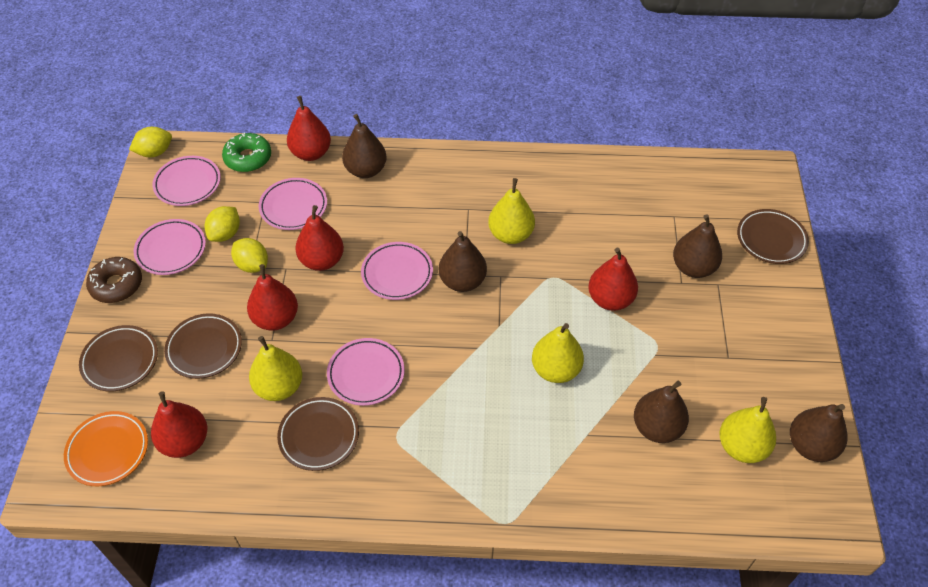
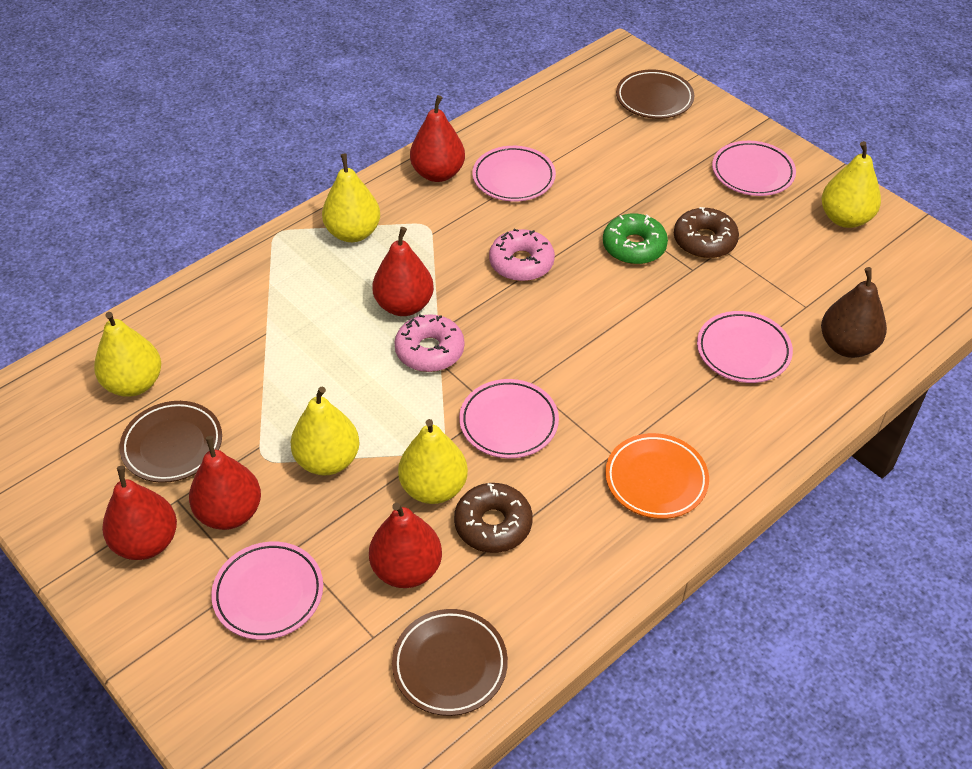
brown donut: [86,257,142,303] = 1 -> [454,483,533,553] [674,207,739,258] = 2
brown pear: [342,114,387,178] [439,231,487,292] [634,381,689,443] [673,214,722,278] [790,404,847,462] = 5 -> [821,267,887,358] = 1
brown plate: [79,325,158,391] [164,313,242,379] [277,397,359,471] [737,209,809,264] = 4 -> [120,401,222,483] [392,609,508,716] [616,70,694,119] = 3
pink donut: none = 0 -> [394,314,465,372] [489,229,555,281] = 2
yellow lemon: [129,127,172,157] [205,206,240,242] [231,238,268,273] = 3 -> none = 0
yellow pear: [249,336,302,401] [488,178,535,244] [532,323,584,383] [719,397,776,463] = 4 -> [94,312,161,397] [291,387,360,476] [322,154,380,242] [398,419,468,504] [822,141,881,228] = 5

